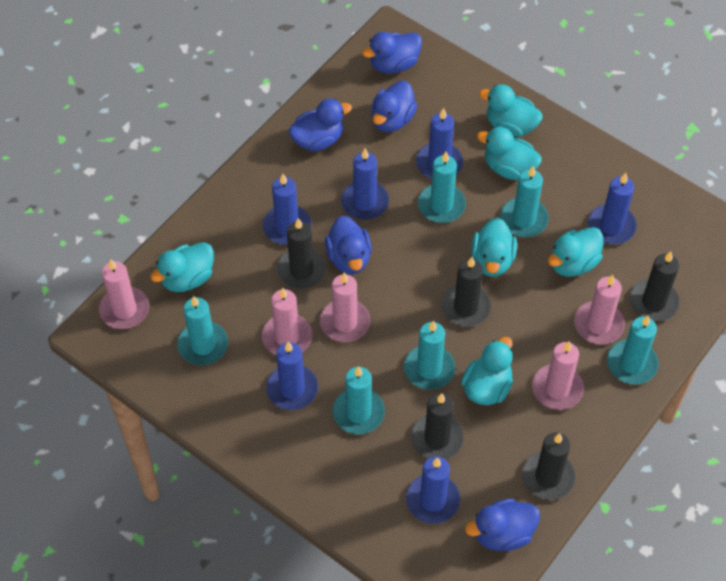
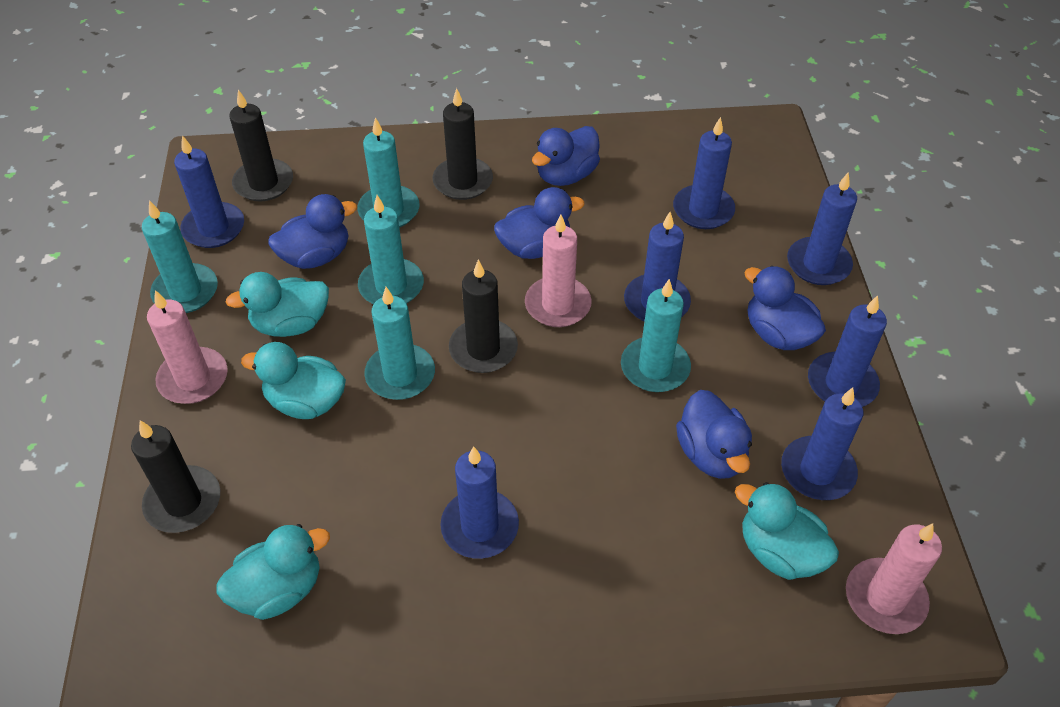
black candle: [277,218,326,289] [411,393,464,460] [441,257,491,327] [522,432,576,500] [630,251,680,321] = 5 -> [131,420,220,533] [229,90,293,201] [433,88,493,200] [449,259,518,373] = 4
blue candle: [263,174,311,245] [266,342,318,410] [341,148,389,220] [406,456,460,524] [416,108,463,179] [588,173,637,244] = 6 -> [174,135,244,248] [440,446,519,559] [624,212,691,321] [673,117,735,229] [781,388,863,500] [787,172,857,285] [808,295,887,407] = 7
pink candle: [99,259,149,329] [262,288,312,355] [320,273,370,342] [532,341,584,410] [574,275,625,345] = 5 -> [147,290,228,404] [525,215,592,327] [846,524,942,634] = 3
turquoise candle: [177,296,228,365] [333,366,385,434] [404,321,455,390] [418,152,466,223] [500,166,549,237] [607,316,659,385] = 6 -> [142,200,218,313] [357,117,420,228] [358,195,424,304] [364,287,435,400] [621,279,691,392] = 5
turquoise duck: [150,242,214,292] [461,337,513,405] [471,217,517,277] [477,127,542,180] [479,84,543,137] [548,227,603,277] = 6 -> [216,524,330,620] [225,272,329,337] [241,342,346,419] [735,482,839,580] = 4

